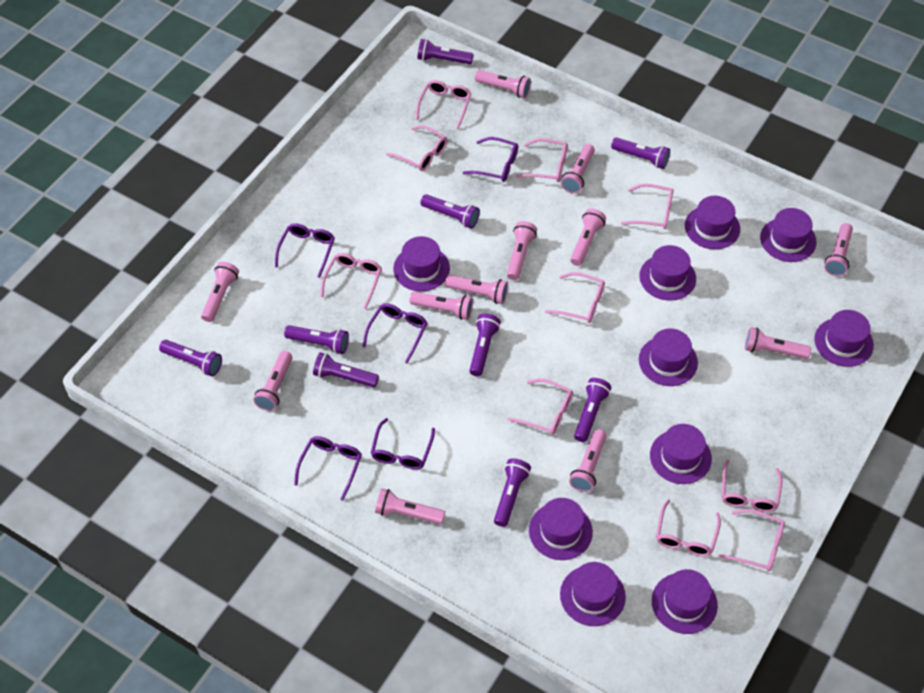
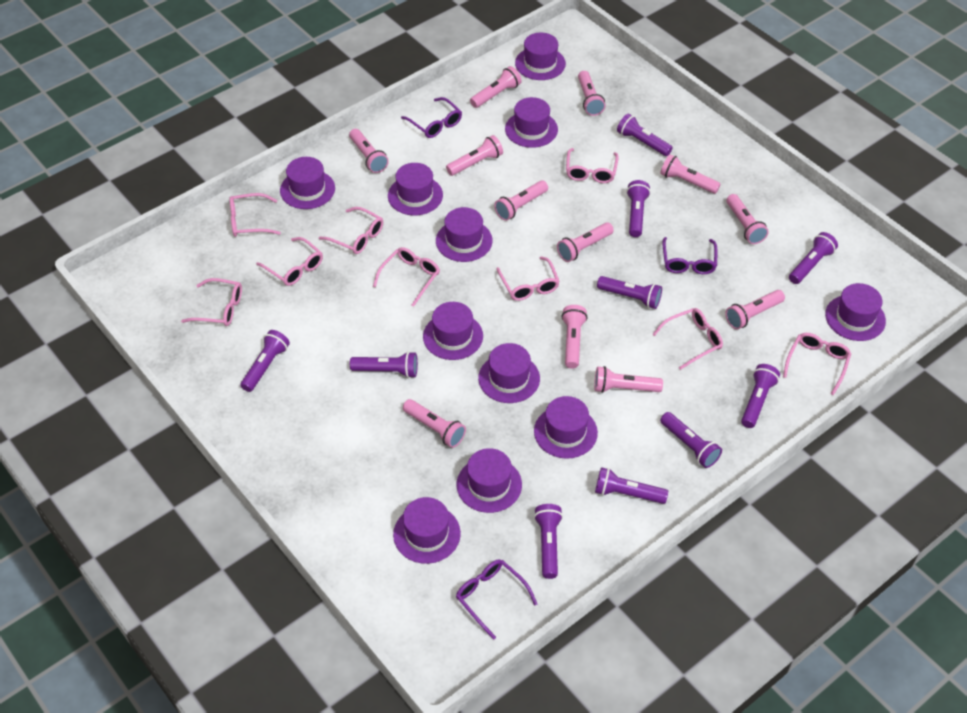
pink glasses: [321,253,382,309] [386,125,447,171] [416,80,471,129] [508,378,573,435] [515,138,568,182] [545,272,605,323] [621,184,674,229] [656,499,721,557] [718,509,785,571] [722,460,782,512] = 10 -> [181,278,242,326] [230,193,281,237] [256,237,323,286] [319,207,383,254] [373,247,440,307] [496,256,560,301] [566,148,619,183] [653,308,723,370] [783,333,851,395] = 9
purple flashlight: [159,340,222,376] [284,325,349,354] [313,352,379,387] [417,39,474,64] [420,194,480,229] [469,313,501,376] [494,458,531,527] [574,378,611,442] [611,138,670,169] = 9 -> [240,330,290,392] [350,351,418,378] [534,504,563,579] [595,467,668,504] [597,276,662,309] [617,114,673,156] [626,180,651,237] [660,412,722,468] [741,364,780,428] [789,232,838,284] = 10
purple glasses: [275,223,335,278] [294,436,362,501] [362,303,427,364] [371,418,435,470] [462,137,518,182] = 5 -> [401,97,462,138] [456,559,537,640] [662,237,717,274] = 3
purple hat: [393,236,450,291] [529,498,593,560] [560,562,626,626] [639,245,696,301] [639,329,698,386] [650,424,712,484] [652,569,718,634] [685,196,740,249] [760,208,816,262] [814,310,874,367] = 10 -> [280,157,335,209] [388,163,443,215] [393,497,461,564] [423,302,483,360] [436,207,493,262] [457,448,522,513] [478,343,540,403] [505,97,558,148] [515,33,566,80] [534,396,598,459] [825,283,886,341] = 11

